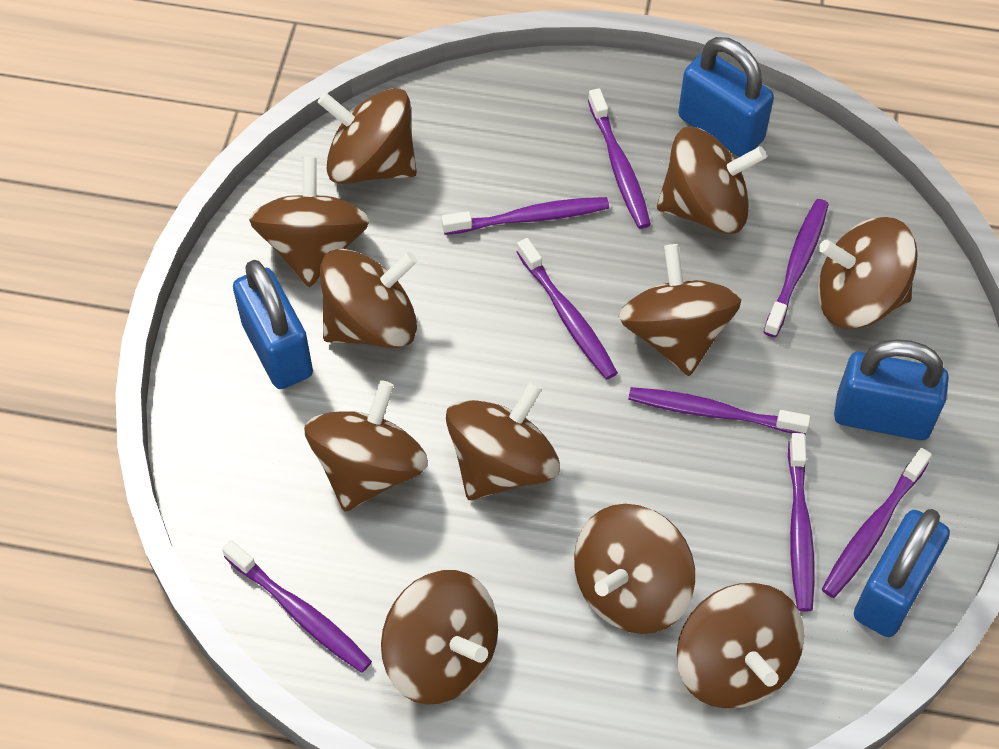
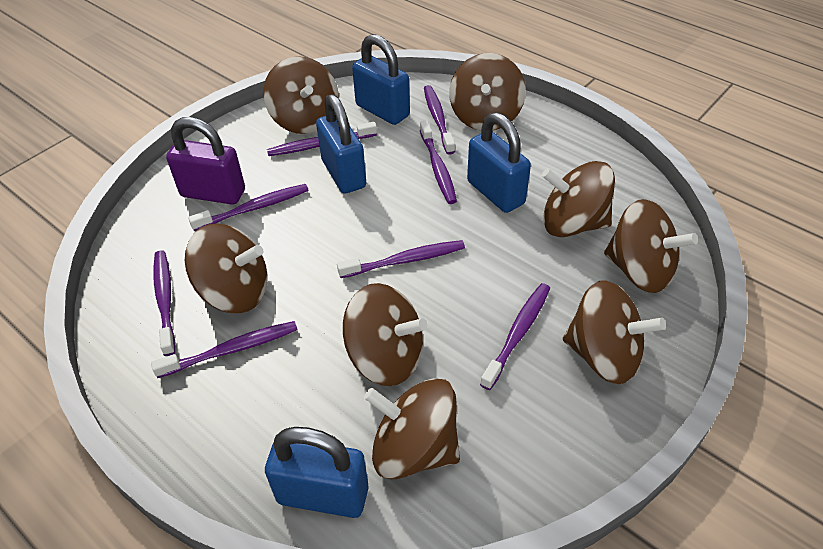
brown spinning top: [249,157,369,287] [304,380,428,512] [318,88,417,184] [320,249,417,348] [381,570,498,704] [446,381,560,500] [574,504,695,634] [618,244,742,376] [657,127,767,234] [677,583,804,708] [817,217,918,329] = 11 -> [185,223,268,313] [263,56,339,134] [343,283,428,386] [364,378,460,479] [449,53,526,131] [542,161,615,237] [563,280,666,384] [604,199,698,293] = 8
purple padlock: none = 0 -> [166,117,245,205] = 1

